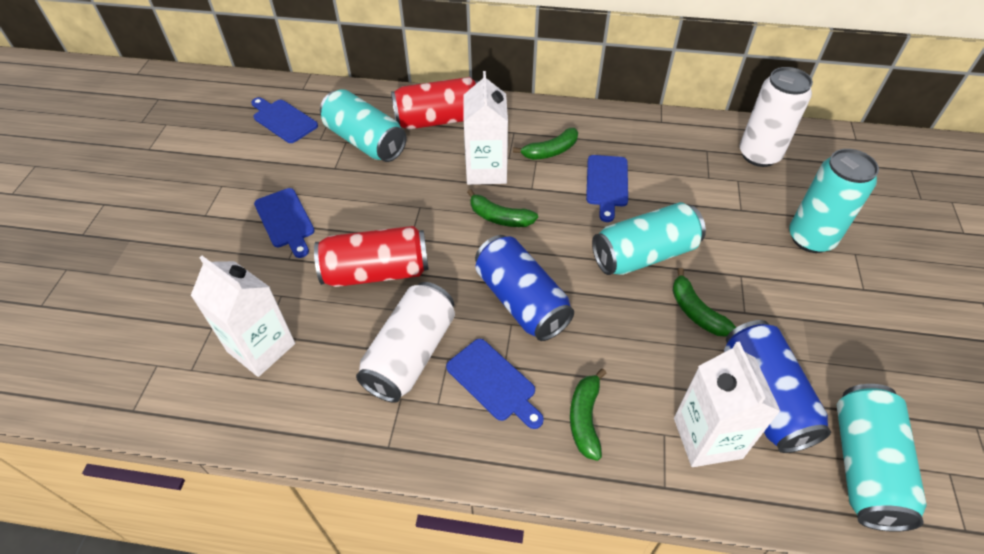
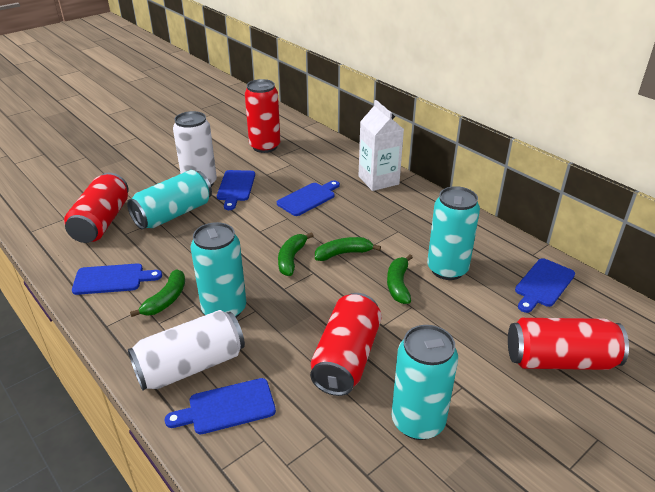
blue can: [475,235,574,341] [724,320,831,453] = 2 -> none = 0
blue cutting board: [251,97,318,143] [254,188,315,258] [446,339,544,429] [586,155,628,222] = 4 -> [72,264,162,295] [164,378,276,434] [217,170,255,210] [277,180,340,216] [515,258,575,313] = 5
red can: [314,226,429,287] [391,77,479,129] = 2 -> [64,173,128,243] [245,79,281,153] [310,293,382,396] [508,318,629,370] = 4
white carton: [191,256,295,377] [464,71,508,185] [674,342,780,467] = 3 -> [359,100,404,191] = 1

